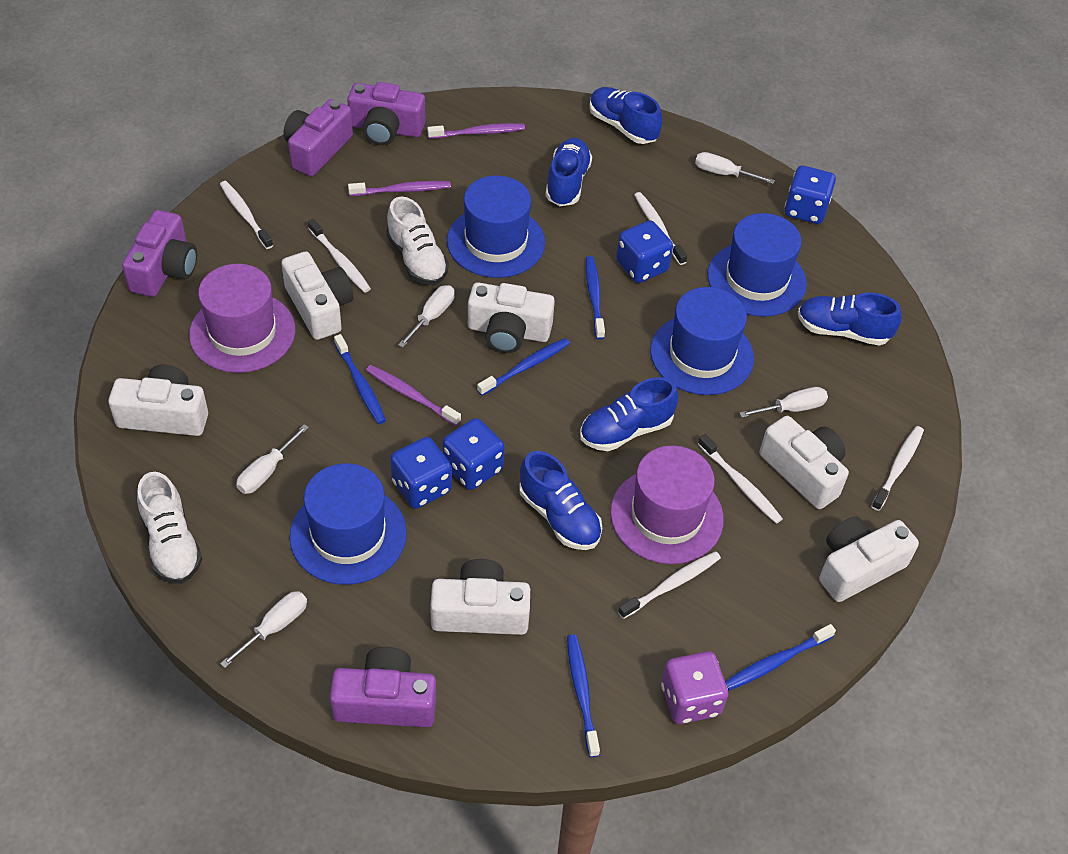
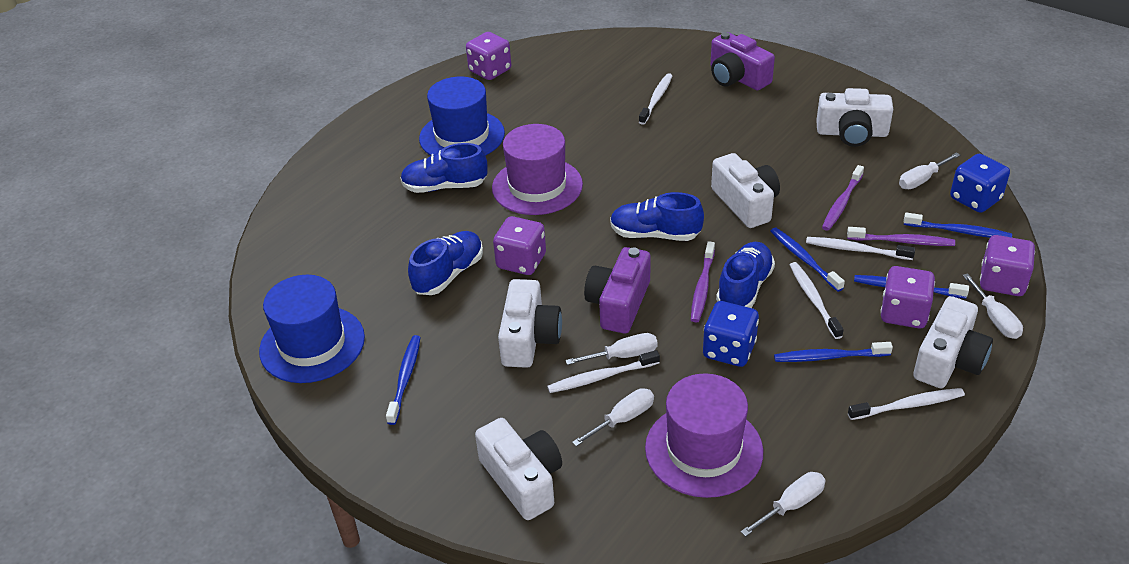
blue dice: [390,437,452,509] [443,418,504,490] [616,220,673,283] [785,165,836,224] = 4 -> [703,301,759,367] [950,154,1010,213] = 2
blue hat: [290,463,407,585] [447,176,545,278] [650,287,754,395] [707,213,807,317] = 4 -> [259,275,365,383] [419,77,505,156] = 2
blue shoe: [519,451,602,550] [545,138,592,206] [580,377,679,451] [589,87,662,144] [798,293,902,346] = 5 -> [400,143,488,193] [408,231,483,295] [610,192,704,241] [716,242,775,308] = 4
purple camera: [122,210,197,297] [283,99,353,176] [330,647,436,727] [347,82,426,145] = 4 -> [584,247,651,333] [711,32,775,90] = 2
purple dice: [661,651,728,724] = 1 -> [466,32,511,80] [493,216,546,275] [880,266,935,328] [980,235,1035,296] = 4
white camera: [108,365,208,436] [281,252,353,340] [430,559,530,635] [468,282,555,353] [760,416,849,509] [819,516,919,602] = 6 -> [475,418,562,520] [498,279,562,368] [711,153,780,228] [816,88,893,147] [913,296,993,388] = 5
white shoe: [137,472,202,584] [386,196,449,285] = 2 -> none = 0
white toothbrush: [220,181,273,249] [308,218,371,293] [618,551,721,619] [634,192,687,265] [698,434,783,524] [871,426,924,511] = 6 -> [547,350,660,393] [639,73,673,125] [790,262,844,339] [806,237,915,260] [848,388,965,420] = 5

